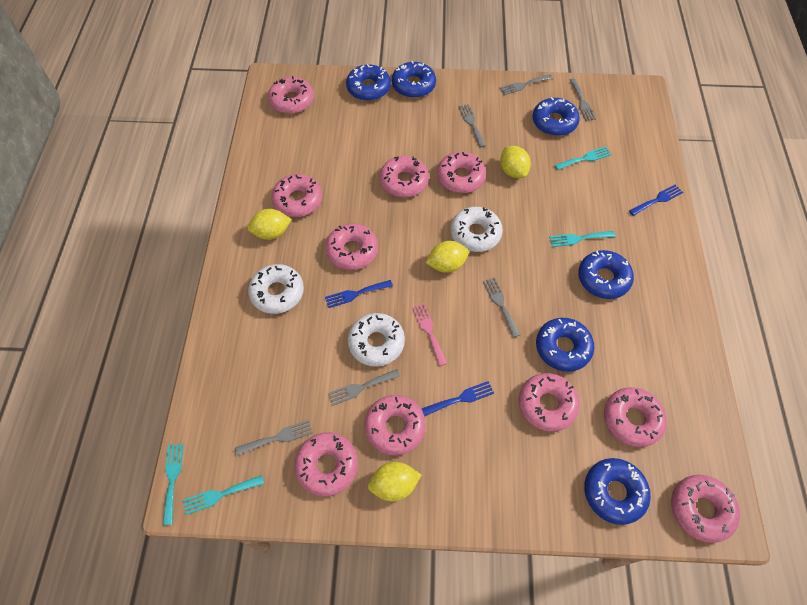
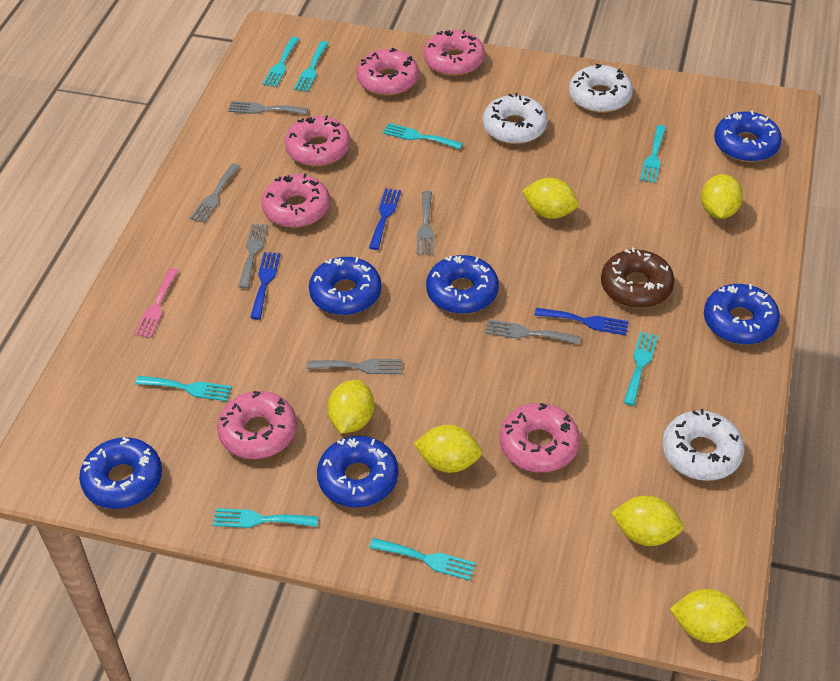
brown donut: none = 0 -> [601,248,675,308] = 1
pink donut: [268,76,314,114] [271,174,322,217] [295,432,358,496] [326,223,378,270] [364,395,426,456] [380,156,429,198] [437,152,486,193] [519,373,580,432] [604,387,667,447] [671,475,740,543] = 10 -> [217,391,297,459] [261,174,330,227] [285,116,350,166] [357,48,419,96] [423,30,485,76] [500,403,580,472] = 6
turquoise fork: [163,444,183,525] [183,475,264,515] [549,231,615,247] [555,146,612,170] = 4 -> [135,376,232,401] [213,508,318,528] [263,37,299,87] [294,41,329,92] [369,538,476,580] [383,123,463,149] [623,332,658,406] [640,125,666,183] = 8
yellow lemon: [248,209,292,240] [368,462,421,501] [426,241,469,273] [500,146,531,178] = 4 -> [327,380,374,434] [414,425,482,473] [522,178,579,219] [611,496,683,546] [670,589,747,643] [701,174,743,219] = 6

